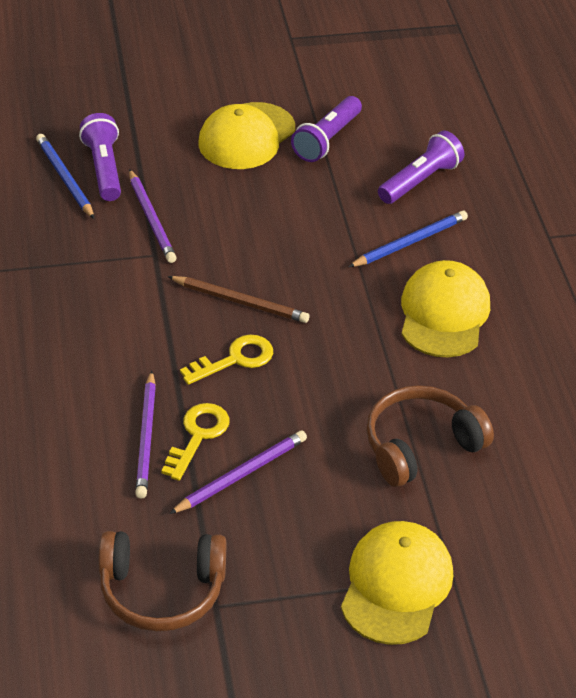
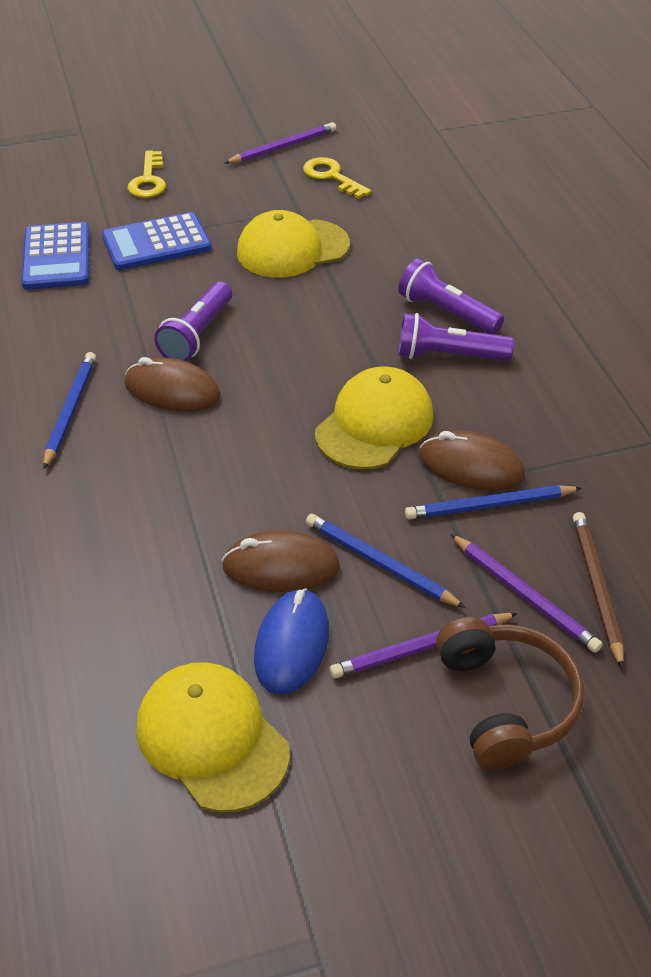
blue calculator: none = 0 -> [21,222,90,290] [102,212,212,270] = 2
blue mouse: none = 0 -> [254,588,329,694] = 1
blue pencil: [36,134,94,219] [348,211,468,267] = 2 -> [43,352,96,469] [306,514,465,608] [405,485,582,519] = 3
brown headphones: [98,531,226,632] [366,385,494,487] = 2 -> [436,617,584,770] = 1
brown mouse: none = 0 -> [125,357,221,411] [221,530,340,592] [419,431,525,491] = 3

